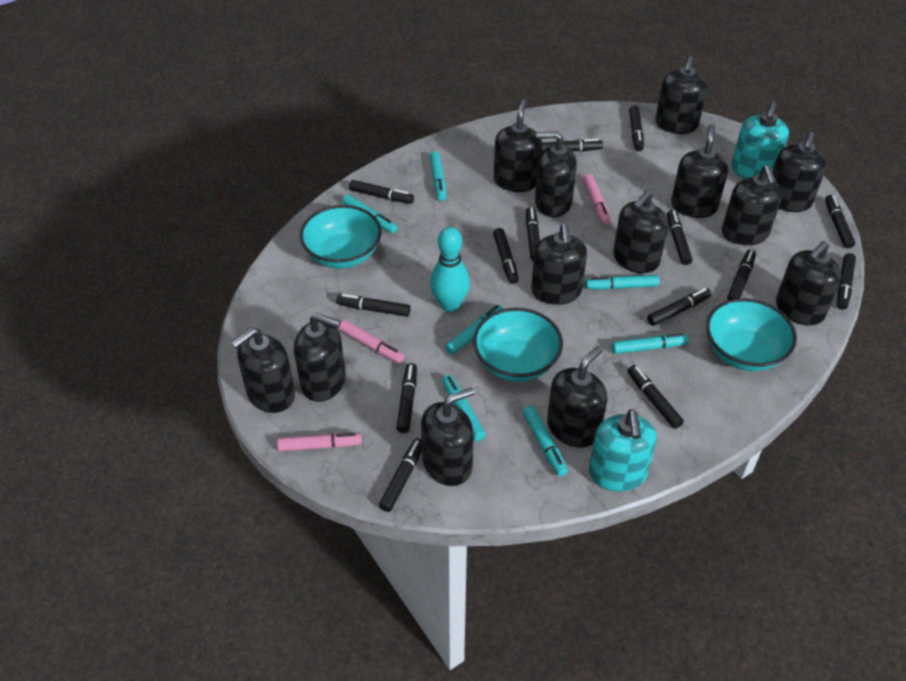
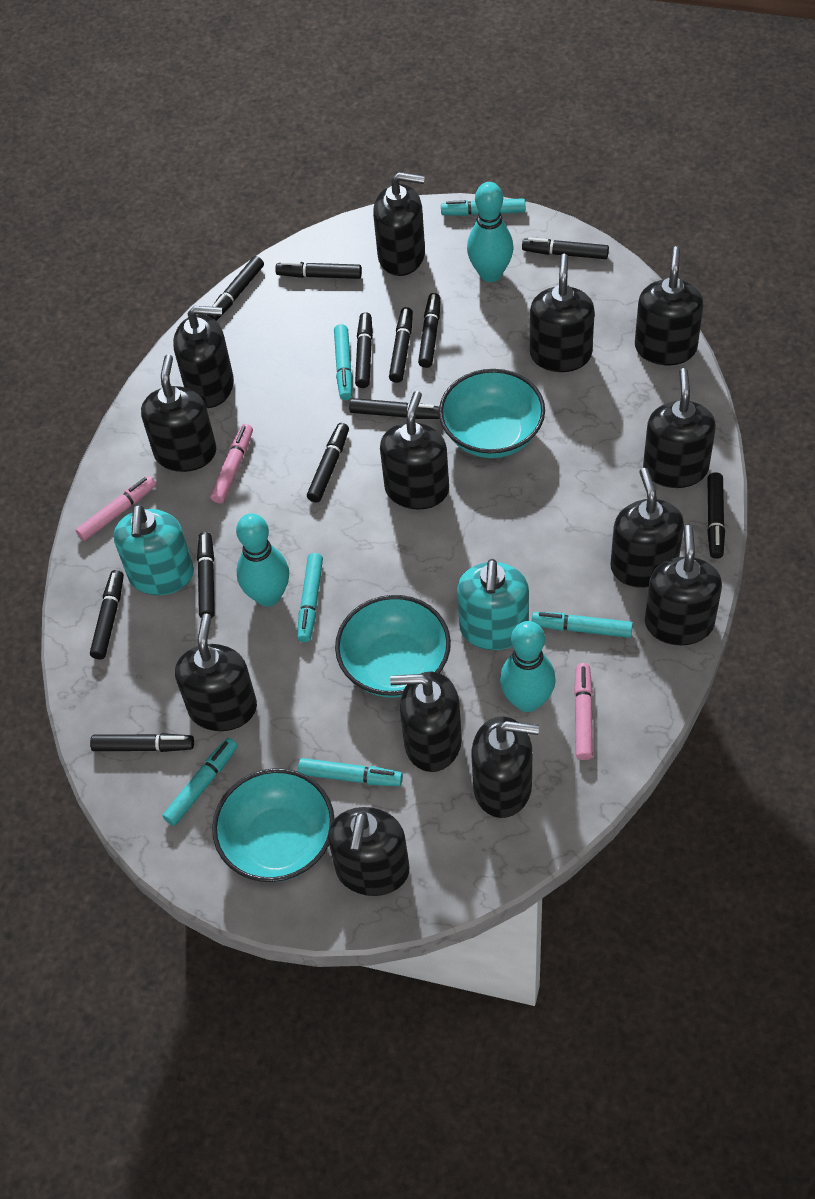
black marker: [336,294,411,317] [349,180,414,204] [379,438,422,512] [396,363,417,433] [493,228,519,284] [526,207,540,261] [542,139,603,152] [627,365,684,429] [629,105,644,151] [647,288,711,326] [667,210,693,265] [727,249,756,300] [825,195,855,248] [837,253,856,310] = 14 -> [90,570,124,659] [90,733,194,752] [197,532,215,618] [207,256,264,321] [275,262,362,279] [307,423,349,502] [349,398,440,419] [355,312,373,388] [389,307,413,383] [418,293,440,368] [522,237,609,259] [707,472,725,559] = 12
turquoise bowling pin: [430,227,470,312] = 1 -> [236,513,289,607] [467,182,514,282] [500,621,556,712] = 3
turquoise marker: [342,194,397,233] [430,152,447,201] [442,375,486,441] [445,305,503,355] [523,405,568,476] [586,275,660,290] [612,333,689,354] = 7 -> [162,738,238,826] [297,553,323,642] [298,758,403,786] [334,324,352,400] [441,198,525,216] [532,612,633,638] = 6

